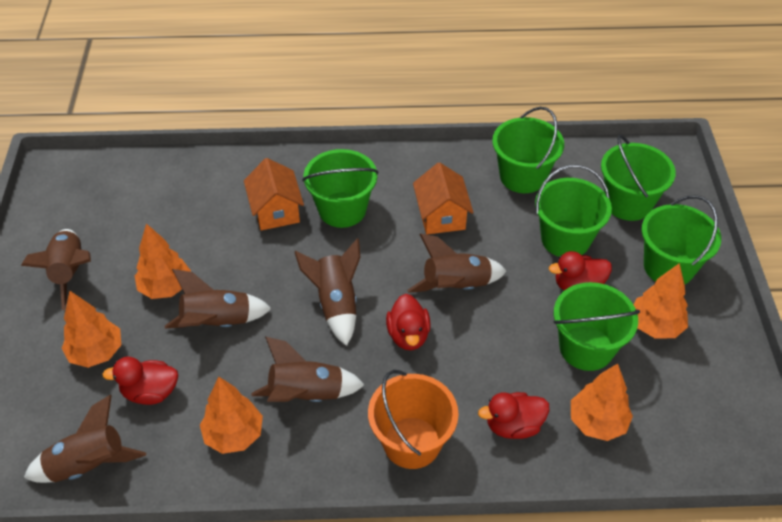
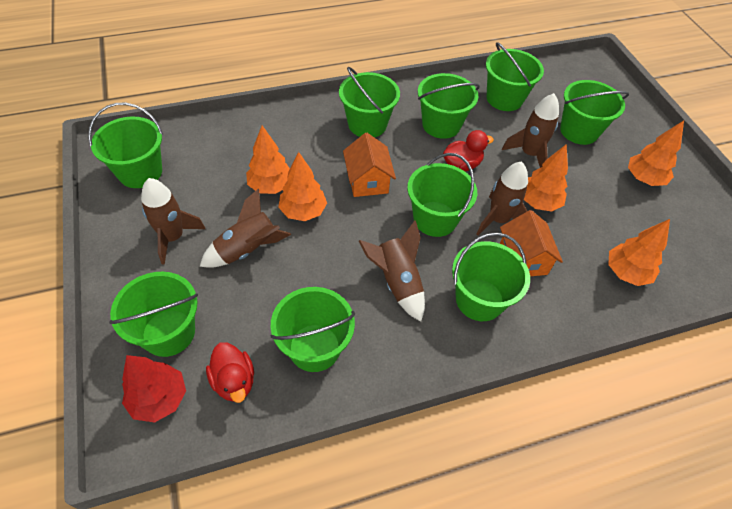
brown rocket: [21,229,91,310] [24,395,146,483] [165,269,272,328] [251,337,365,402] [295,238,360,346] [407,234,507,293] = 6 -> [141,178,205,265] [200,189,291,268] [359,220,425,321] [477,161,528,236] [502,93,559,168] = 5
green bucket: [302,149,378,228] [492,107,564,193] [535,165,612,257] [554,282,640,371] [601,135,676,221] [642,195,721,284] = 6 -> [88,103,163,188] [109,272,198,357] [271,287,355,372] [339,67,400,137] [407,153,477,237] [418,73,480,139] [452,232,530,321] [486,42,544,111] [560,80,629,145] = 9
orange bucket: [368,370,459,469] = 1 -> none = 0
red duck: [102,357,178,405] [386,294,431,350] [478,392,549,439] [549,251,612,290] = 4 -> [206,342,254,403] [443,130,494,171] = 2
red tree: none = 0 -> [122,355,186,423] = 1

